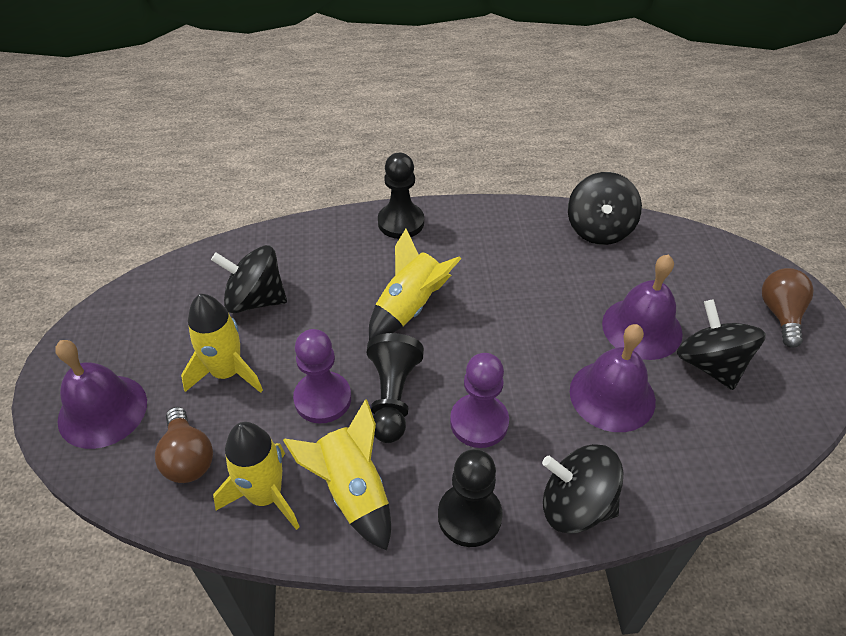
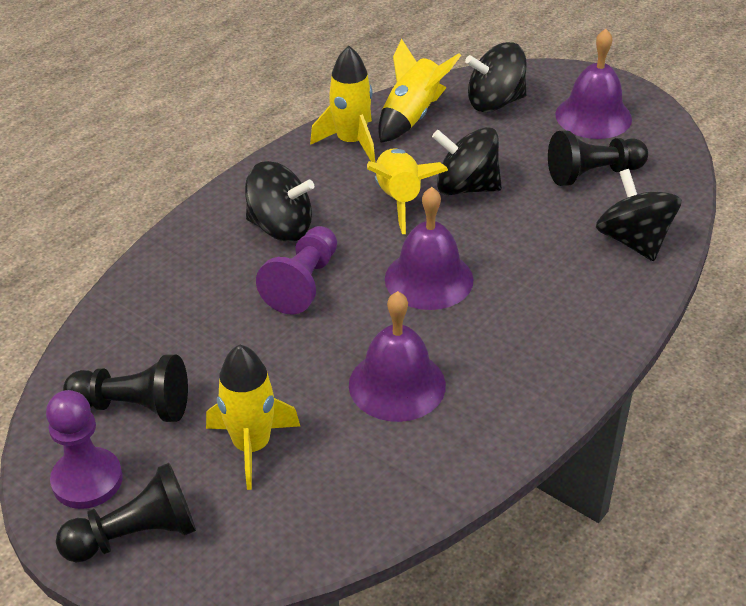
brown light bulb: [155,407,213,483] [762,268,814,348] = 2 -> none = 0

